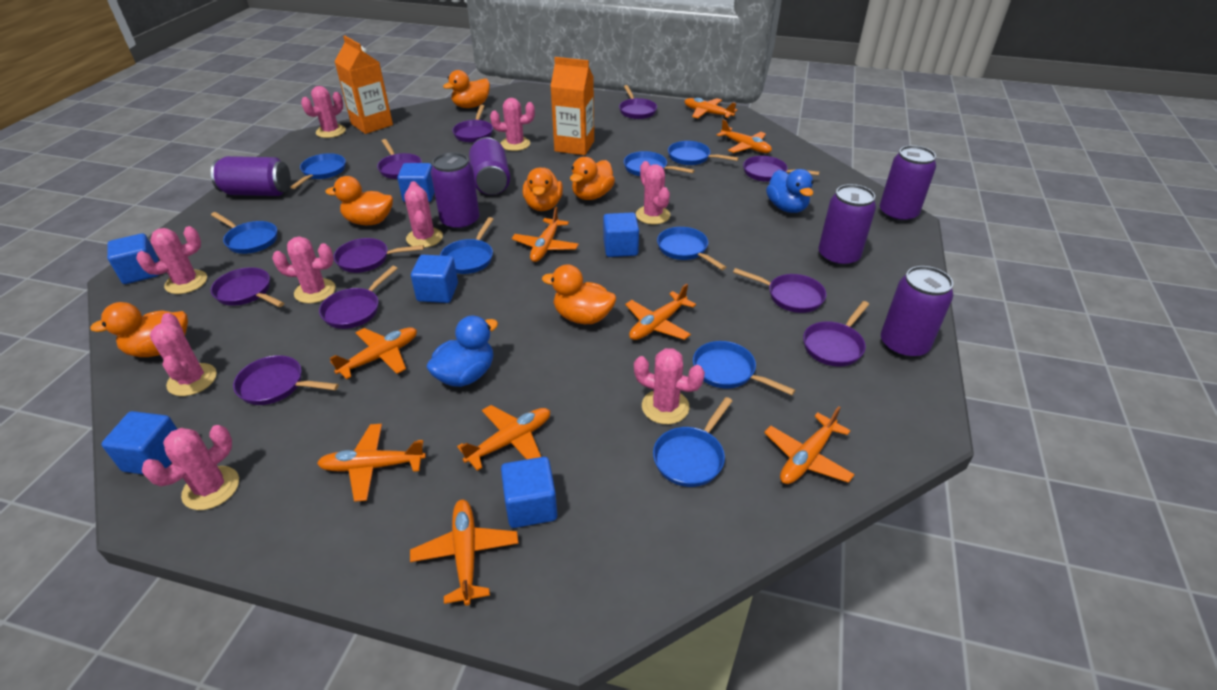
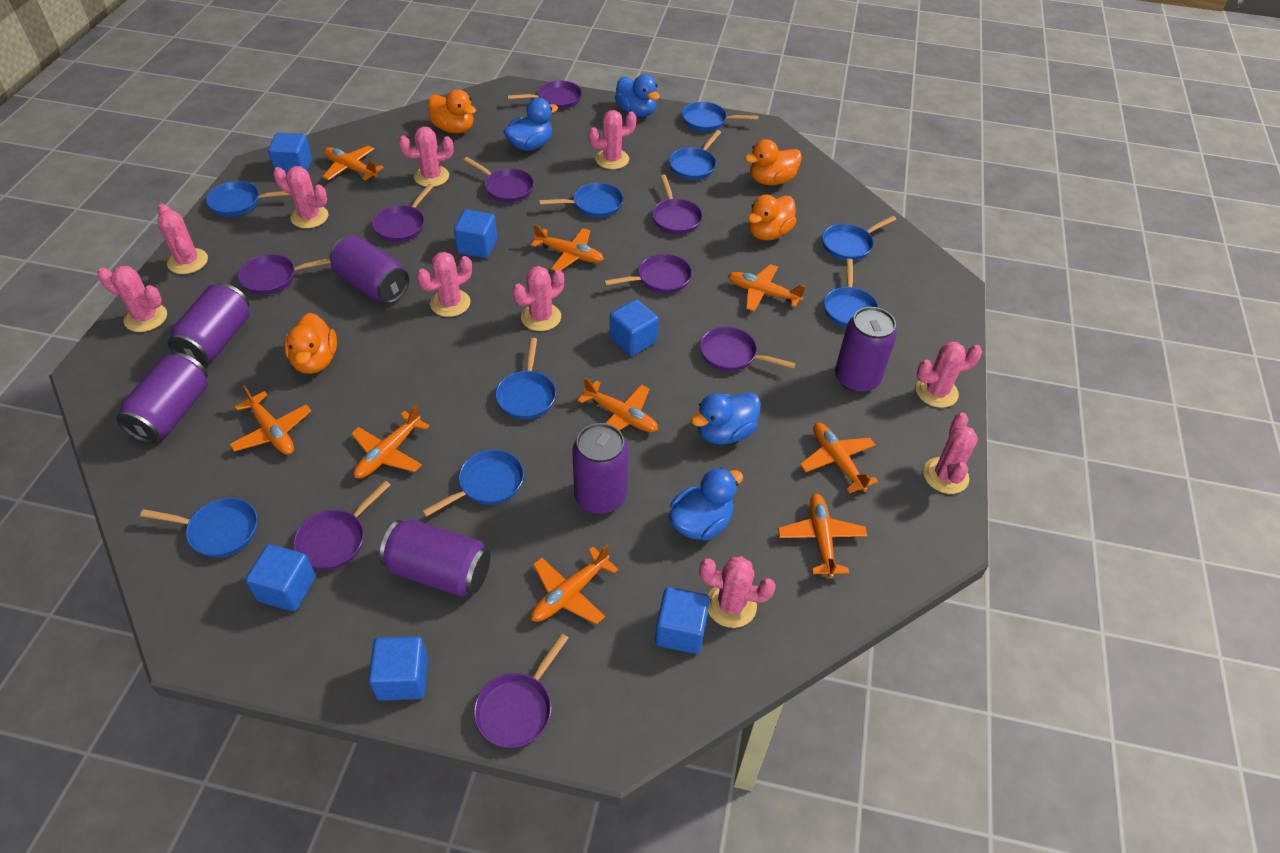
blue duck: [426,316,498,387] [766,169,814,213] = 2 -> [503,98,558,151] [615,74,660,117] [669,468,743,541] [691,392,761,445] = 4
blue pan: [211,212,277,254] [291,153,346,189] [440,217,494,274] [624,151,695,176] [653,397,732,487] [657,227,726,270] [668,141,739,165] [693,341,795,395] = 8 -> [140,498,257,557] [206,181,291,217] [422,450,524,517] [495,338,556,419] [539,183,623,218] [669,130,721,180] [682,102,758,131] [822,216,896,261] [824,259,879,327] = 9
orange carton: [334,36,393,134] [550,57,594,155] = 2 -> none = 0
orange duck: [90,302,188,357] [326,176,393,225] [443,70,490,108] [523,168,563,211] [542,264,616,324] [570,157,615,200] = 6 -> [284,313,337,374] [428,89,476,133] [745,139,802,185] [748,195,796,241] = 4
pink cactus: [136,226,207,294] [142,425,239,510] [150,313,217,396] [272,237,336,303] [301,86,346,138] [404,181,443,248] [490,98,535,151] [634,348,705,424] [636,161,670,224] = 9 -> [97,266,167,332] [157,204,208,274] [273,166,329,228] [399,127,454,187] [417,252,472,317] [513,266,564,331] [588,110,637,169] [699,556,776,628] [916,341,982,408] [923,413,978,494] = 10
purple pan: [210,267,284,307] [233,355,339,405] [319,266,398,329] [333,238,424,273] [377,139,422,179] [452,105,493,143] [619,85,657,119] [733,268,826,313] [743,156,820,182] [803,301,869,367] = 10 -> [238,254,331,295] [293,481,391,570] [372,184,434,242] [464,157,534,203] [474,633,568,748] [507,81,582,109] [604,254,692,293] [652,174,702,234] [700,327,796,371] = 9

